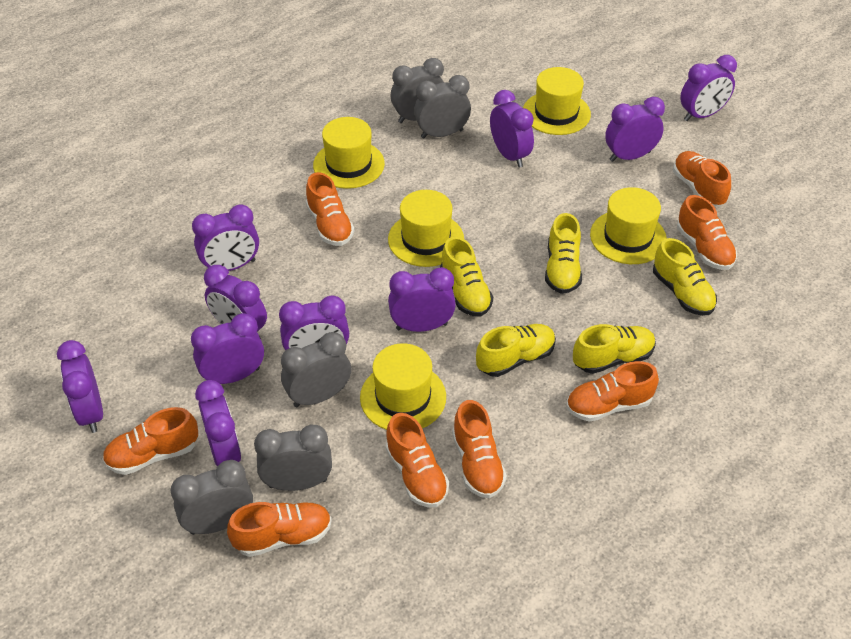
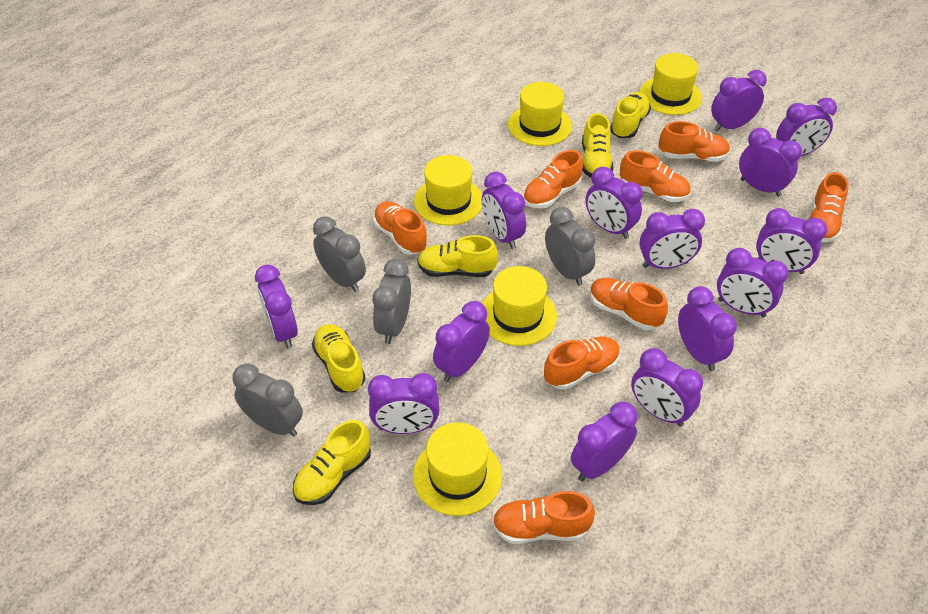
grey clock: [170,460,253,535] [254,425,332,491] [281,332,351,407] [391,58,444,123] [414,75,471,138] = 5 -> [232,363,303,437] [313,216,366,292] [372,259,411,344] [545,207,595,286] = 4
purple clock: [57,340,103,433] [191,313,264,384] [192,204,259,271] [195,380,241,466] [204,265,267,339] [279,295,349,350] [388,267,456,332] [490,90,534,168] [605,97,665,162] [680,55,737,121] = 10 -> [255,264,298,348] [368,373,439,434] [433,301,490,382] [482,171,526,249] [571,402,638,481] [585,167,643,239] [631,348,703,426] [639,209,705,269] [678,286,737,371] [711,70,767,132] [717,248,789,318] [739,128,802,197] [756,208,827,274] [776,97,837,156] = 14

